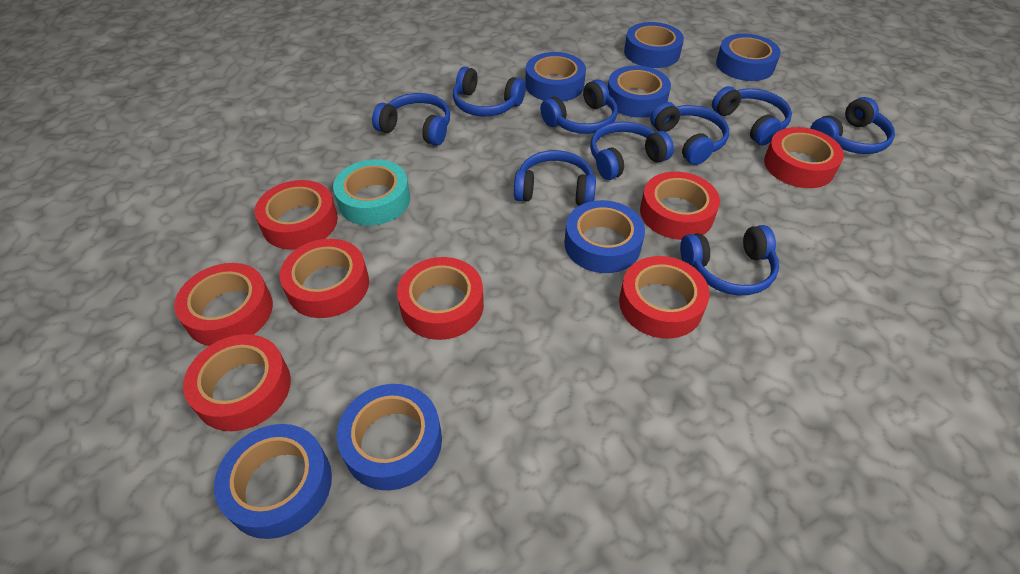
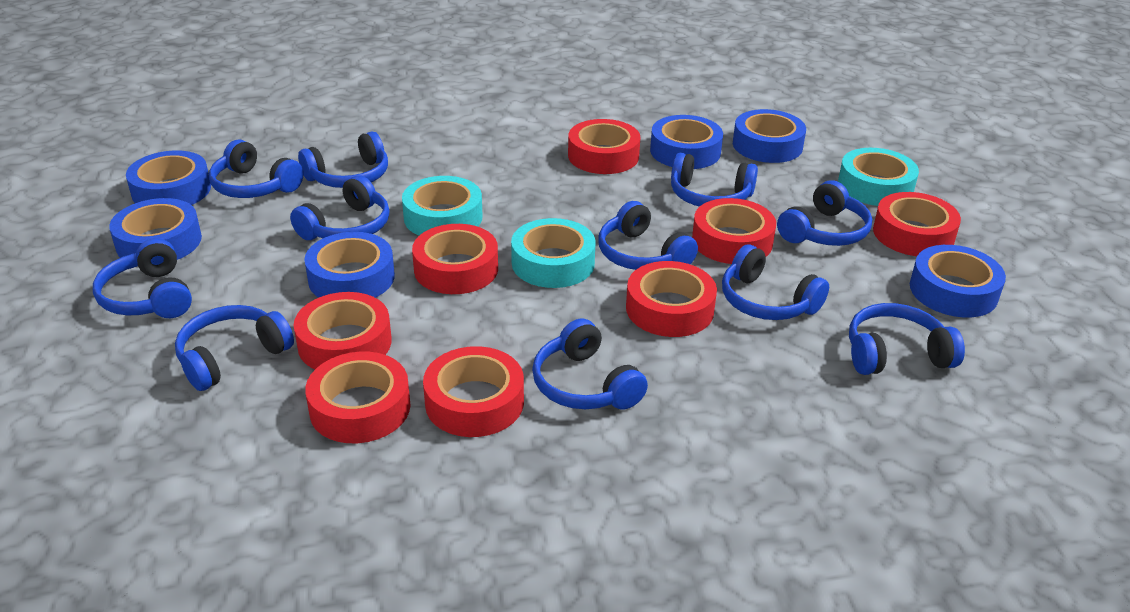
blue headphones: [372,93,450,146] [453,67,526,116] [514,150,596,206] [540,79,618,134] [590,121,674,180] [650,102,729,165] [680,225,779,295] [712,86,792,145] [810,97,895,154] = 9 -> [93,238,192,318] [175,305,294,391] [209,140,304,198] [290,175,390,240] [298,131,388,188] [532,319,648,410] [598,201,698,270] [671,153,758,207] [722,245,829,320] [777,180,872,246] [849,303,965,375] = 11
blue tape: [214,424,332,539] [337,384,442,490] [525,52,586,102] [564,200,645,273] [608,66,671,118] [624,22,684,68] [716,34,781,81] = 7 -> [109,198,202,260] [126,150,211,205] [304,232,395,298] [650,115,723,169] [733,109,806,163] [910,245,1006,317] = 6
turquoise tape: [333,159,410,226] = 1 -> [402,176,483,235] [511,218,596,288] [838,148,919,206] = 3

